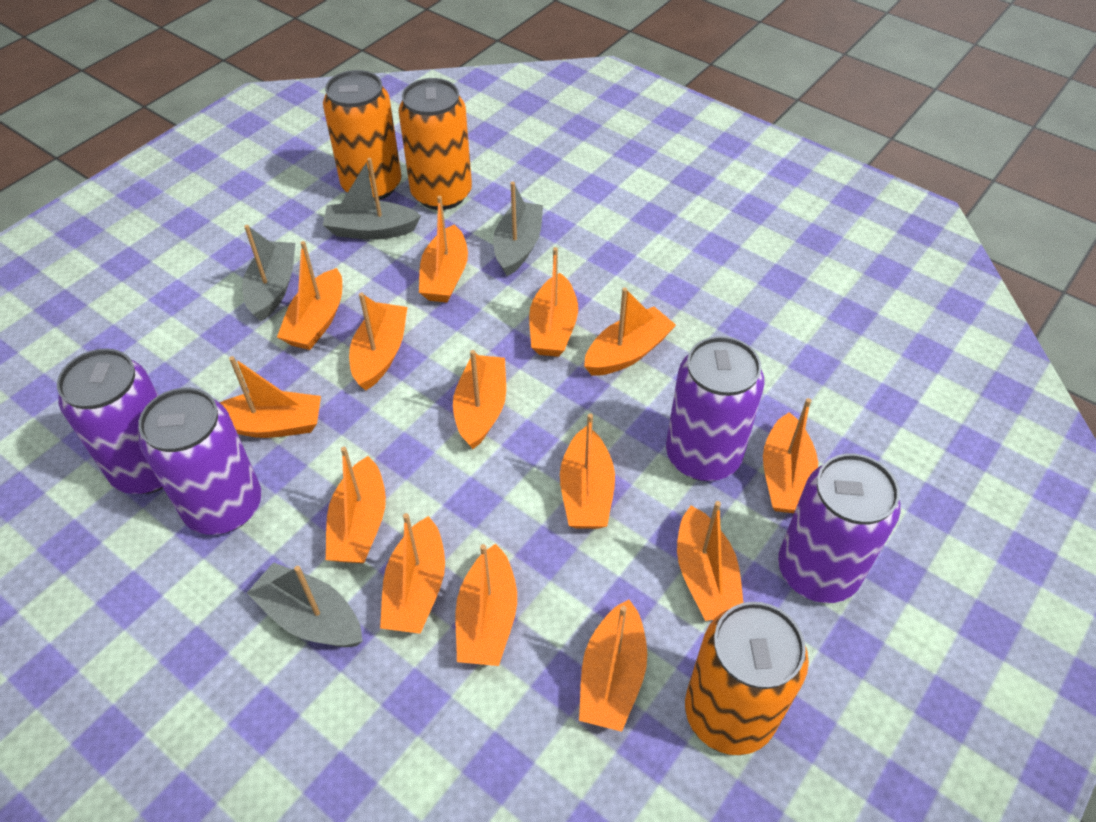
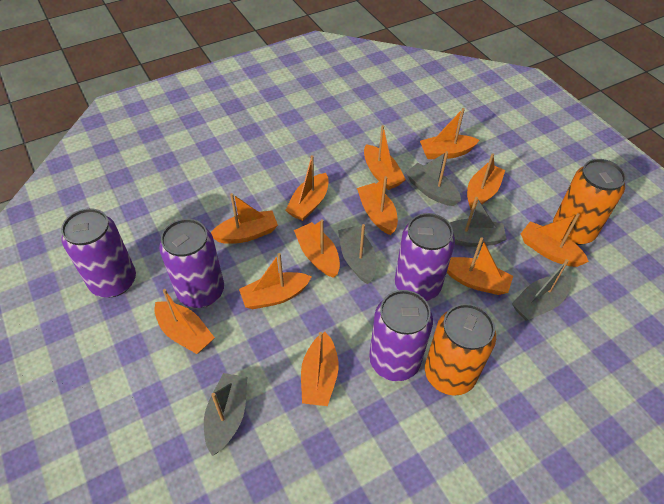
grey boat: [242,225,295,321] [247,562,363,647] [323,158,421,240] [493,181,543,276] = 4 -> [204,373,247,456] [338,224,376,284] [405,151,461,206] [450,197,507,247] [512,259,571,321] = 5
orange boat: [220,356,321,438] [277,241,342,350] [326,447,386,563] [349,292,408,391] [380,513,445,634] [419,196,468,303] [453,350,506,449] [456,544,517,666] [529,247,578,357] [560,413,615,529] [579,599,647,732] [584,287,676,376] [677,501,743,621] [763,398,818,513] = 14 -> [154,289,215,354] [211,193,278,244] [239,253,312,309] [285,155,329,221] [294,219,340,278] [301,332,339,406] [357,176,398,235] [364,125,406,190] [420,108,479,159] [447,237,513,295] [467,153,505,210] [521,213,589,267] = 12
orange can: [323,70,402,201] [398,78,472,210] [685,602,809,755] = 3 -> [425,304,496,396] [553,159,626,245] = 2

